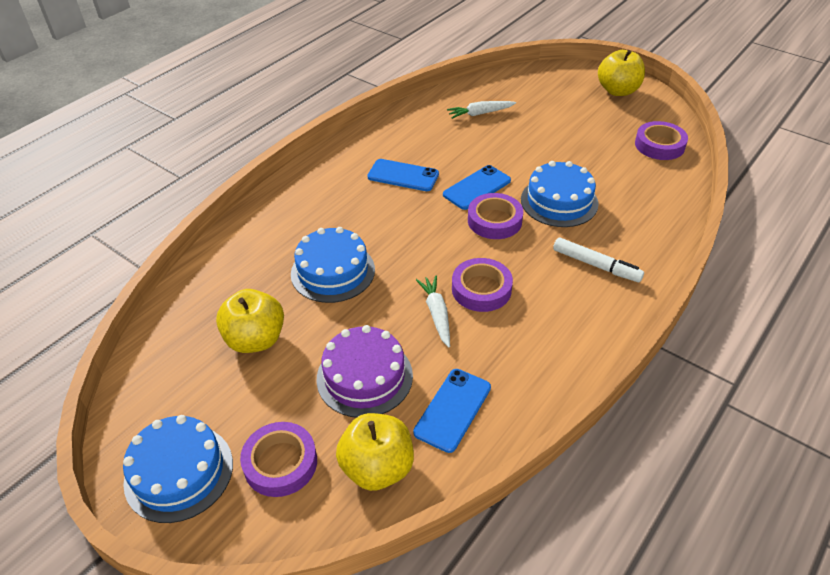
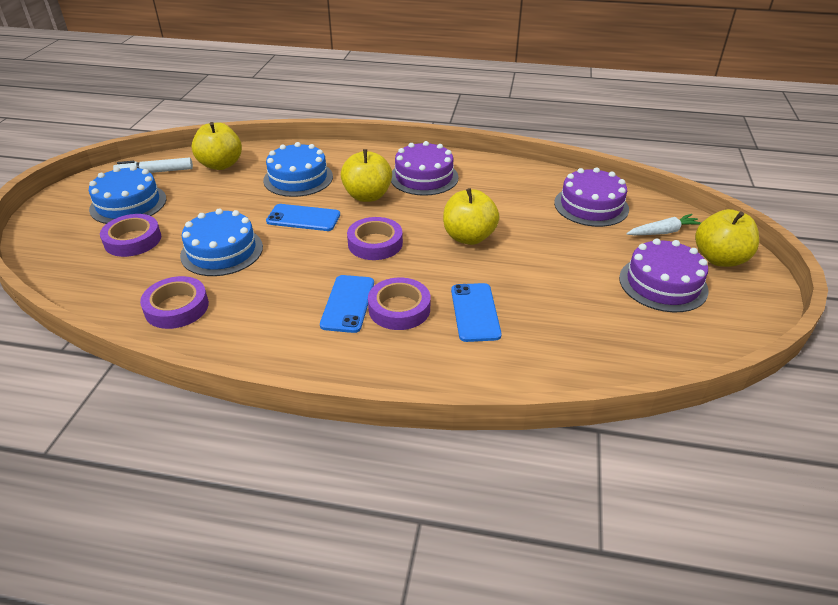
purple cake: [317,325,413,418] = 1 -> [391,141,459,196] [554,167,629,227] [619,238,709,312] = 3
white carrot: [416,276,450,347] [447,101,516,119] = 2 -> [627,214,701,235] = 1
yellow apple: [216,289,284,353] [336,413,414,491] [598,50,645,96] = 3 -> [192,122,242,170] [341,149,392,202] [443,188,499,245] [695,209,759,267] = 4

